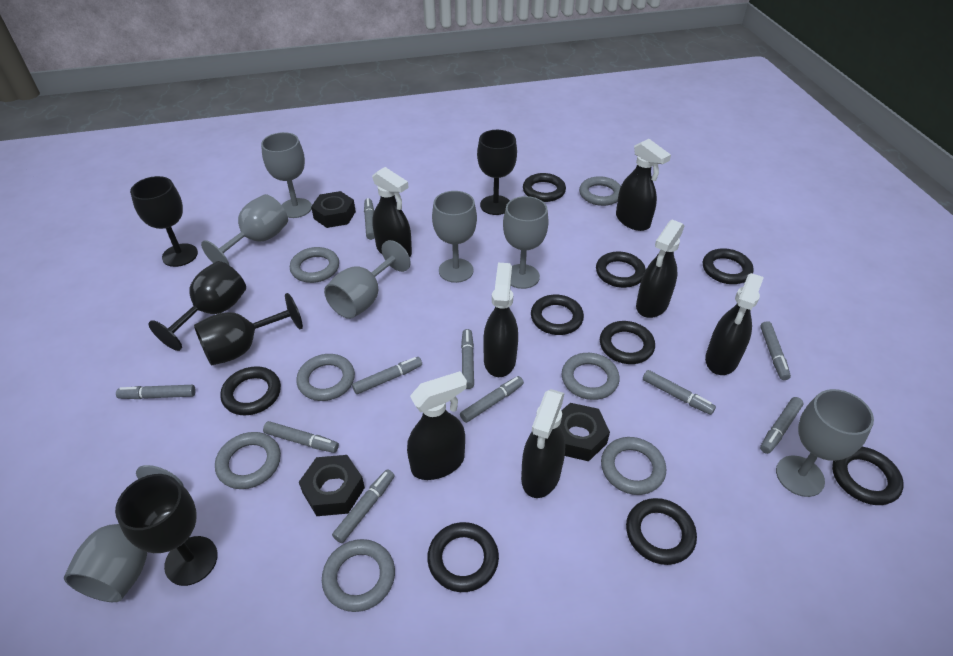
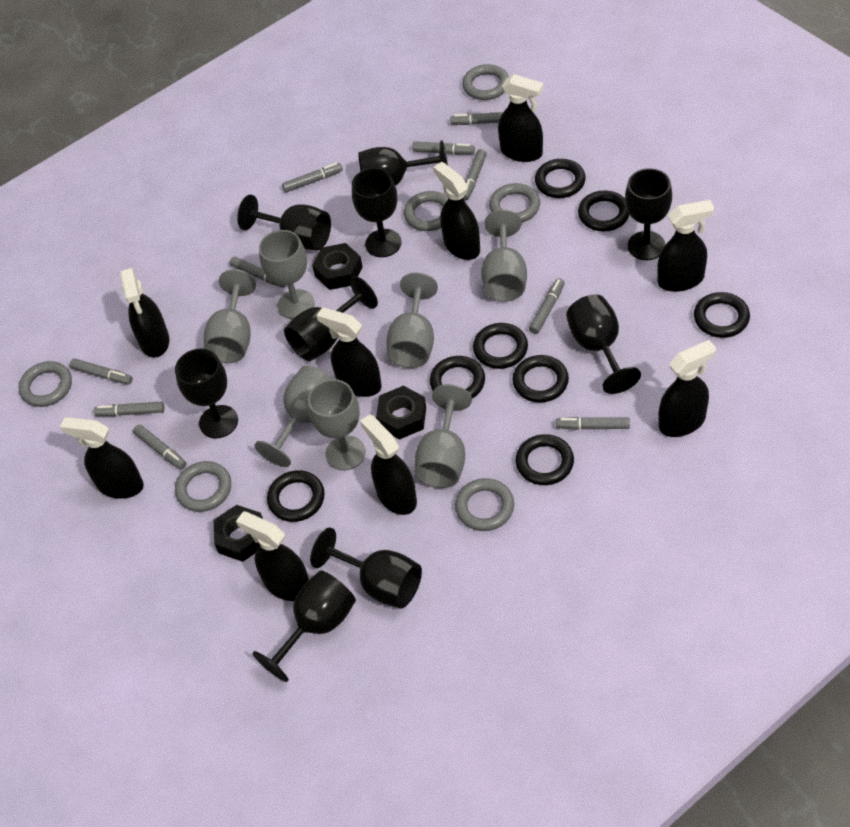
black goblet: [115,474,218,586] [130,176,198,267] [148,261,246,351] [194,293,303,366] [477,130,517,215] = 5 -> [175,349,238,439] [237,195,331,251] [252,570,356,682] [284,276,378,361] [310,527,422,609] [352,168,402,257] [358,141,448,186] [566,294,641,394] [625,168,672,260] = 9
black ring: [220,366,281,415] [427,522,499,592] [523,173,566,202] [531,295,584,335] [596,252,646,288] [600,321,655,364] [626,498,697,565] [703,248,754,284] [832,447,904,505] = 9 -> [267,470,325,522] [430,356,485,399] [473,323,528,369] [512,355,569,403] [516,434,574,485] [535,159,586,198] [578,190,629,231] [694,292,750,338] = 8
black spray bottle: [372,167,412,257] [407,371,467,480] [483,263,518,377] [521,389,566,498] [616,139,671,231] [636,220,684,318] [705,273,764,375] = 7 -> [60,417,144,499] [120,268,169,358] [236,511,309,601] [316,307,382,397] [360,415,417,515] [433,162,480,260] [498,74,544,162] [657,200,715,292] [659,340,716,437] = 9
grey ring: [215,432,281,489] [290,247,339,283] [296,354,355,401] [322,539,395,612] [562,353,620,400] [579,176,621,206] [601,437,666,495] = 7 -> [19,361,72,407] [175,461,231,512] [404,191,449,231] [455,478,514,531] [462,64,509,100] [489,183,540,223] = 6

